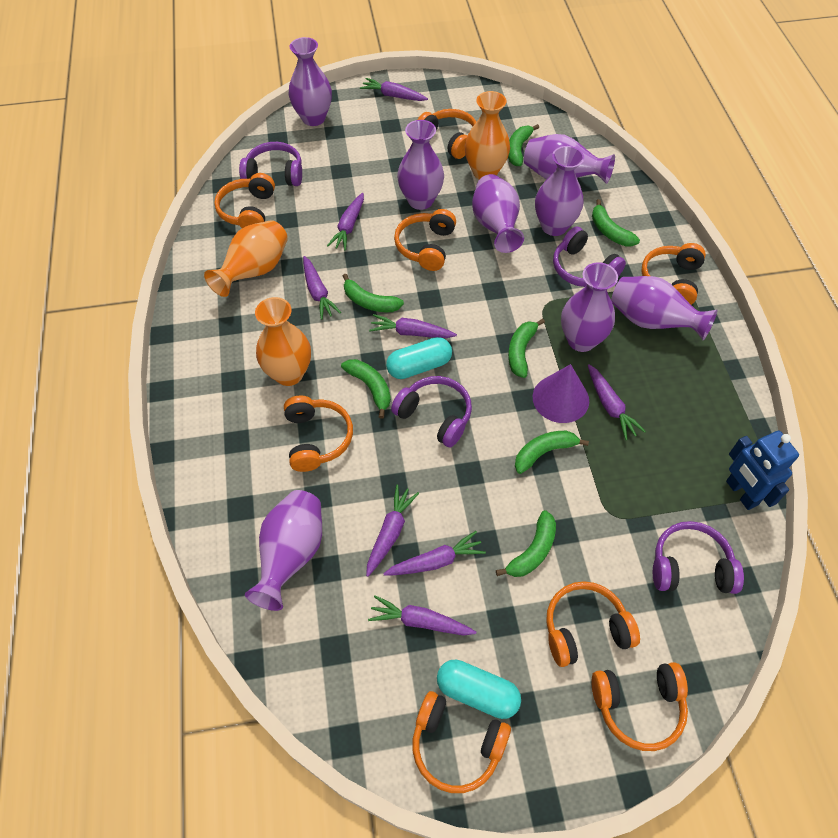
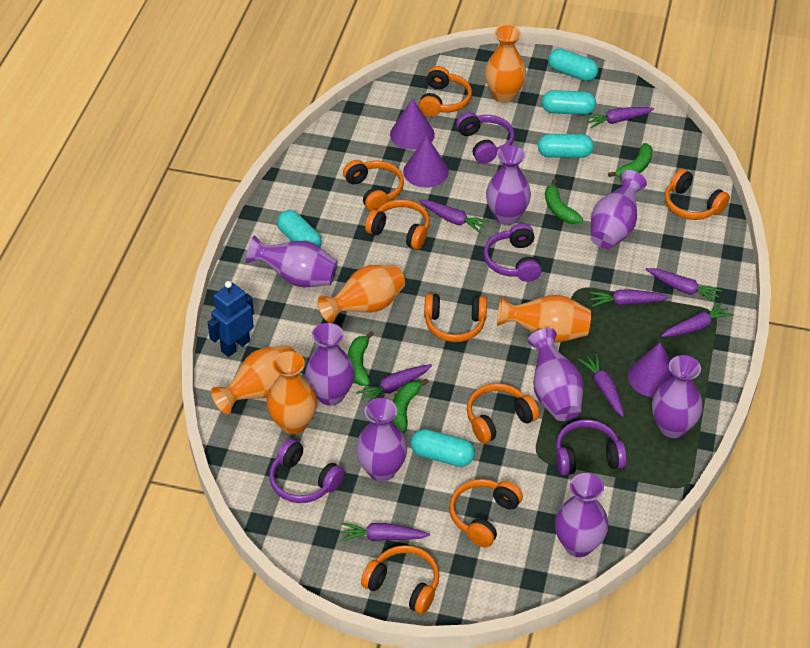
green banana: [341,359,391,419] [343,274,404,312] [496,510,556,577] [508,124,539,166] [508,319,545,378] [515,431,589,474] [592,199,640,246] = 7 -> [348,331,374,386] [391,379,429,433] [545,179,583,224] [608,143,653,178] = 4
orange vase: [204,220,288,297] [255,297,311,386] [465,91,510,180] = 3 -> [211,345,295,414] [267,351,317,434] [318,265,405,323] [485,25,526,103] [497,295,591,342] = 5
purple cone: [533,364,589,423] = 1 -> [390,98,435,150] [403,136,449,188] [628,343,673,397] = 3
turquoise capsule: [386,337,452,379] [437,660,521,719] = 2 -> [277,210,322,247] [411,429,475,467] [538,134,594,158] [542,90,596,115] [548,48,598,81] = 5

